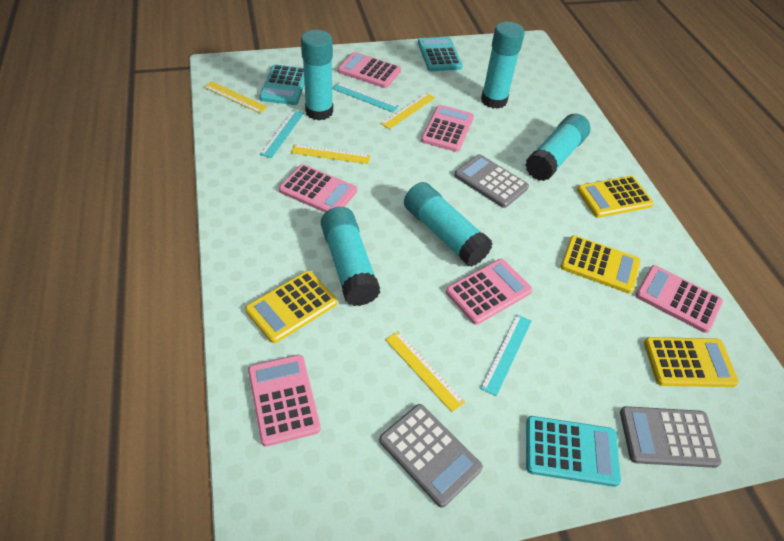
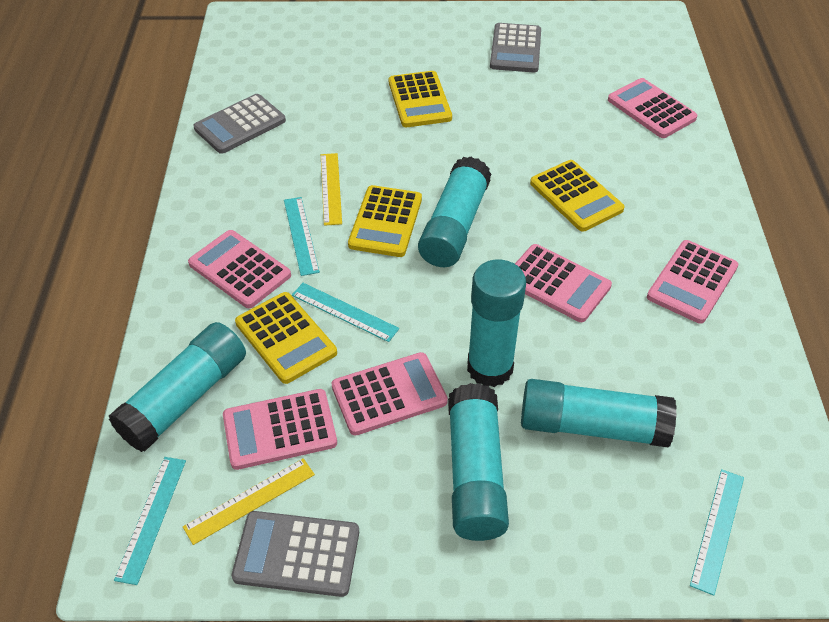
turquoise calculator: [260,64,305,105] [418,37,463,71] [526,416,621,487] = 3 -> none = 0
turquoise ruler: [260,110,304,158] [332,83,399,112] [480,314,532,396] = 3 -> [114,457,186,585] [284,197,320,276] [292,283,399,342] [690,469,744,596] = 4
yellow ruler: [204,81,267,113] [291,144,370,164] [380,93,435,129] [385,331,465,412] = 4 -> [183,458,315,545] [321,153,342,226] = 2

